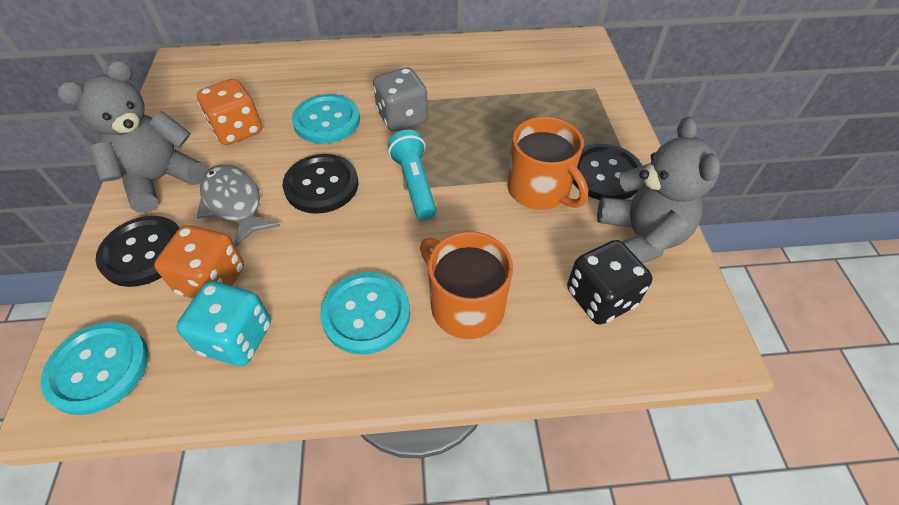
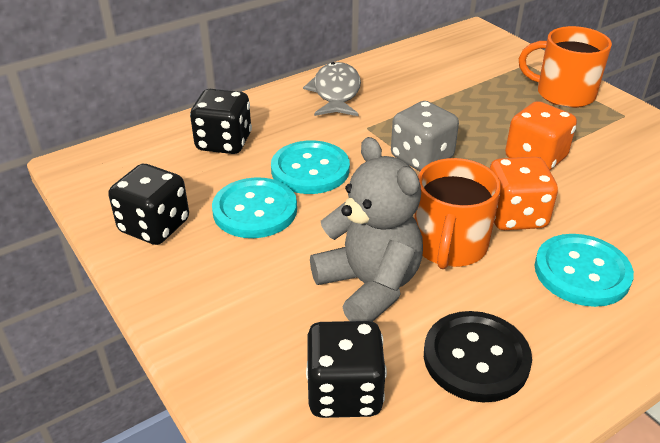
black button: [95,216,179,287] [282,154,358,214] [573,144,642,200] = 3 -> [424,311,532,402] = 1
black dice: [567,240,652,325] = 1 -> [108,164,189,245] [190,89,252,154] [306,321,387,418] = 3
grey teddy bear: [57,60,206,213] [597,117,720,263] = 2 -> [310,137,423,322] = 1
turquoise dice: [176,281,271,366] = 1 -> none = 0
turquoise flashlight: [388,130,437,220] = 1 -> none = 0

